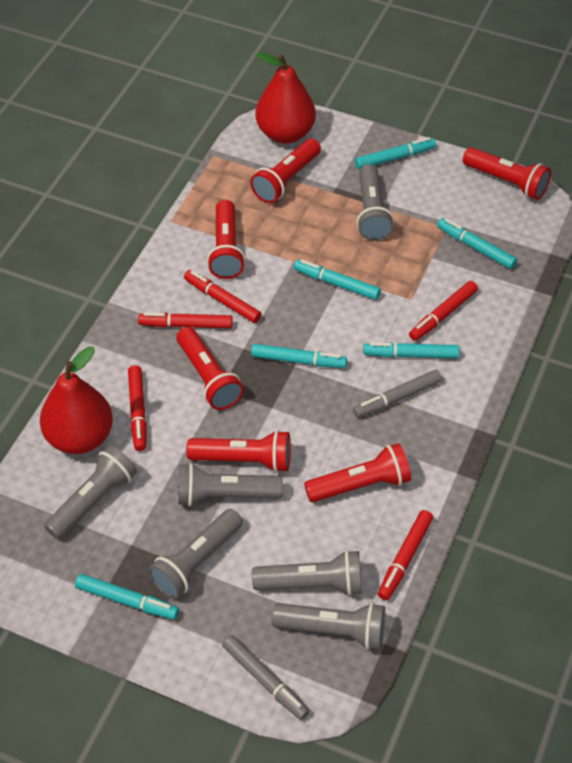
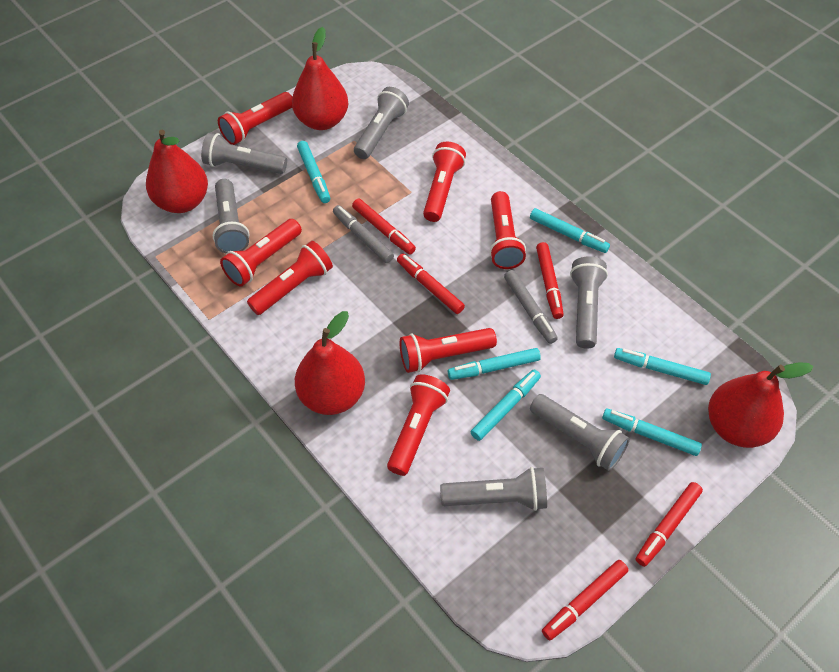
red flashlight: [177,327,244,410] [186,430,291,473] [207,200,245,279] [250,139,321,203] [304,443,411,502] [463,147,551,200] = 6 -> [218,92,292,145] [220,219,302,287] [247,241,333,315] [387,374,450,476] [400,328,497,373] [423,141,466,222] [489,191,526,269] = 7
red pear: [40,346,113,454] [256,52,316,143] = 2 -> [146,130,208,213] [292,27,348,130] [295,311,365,415] [708,362,813,448] = 4

